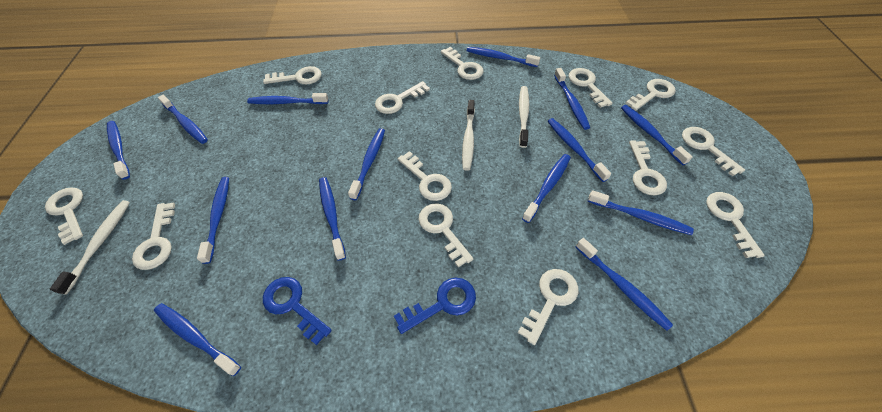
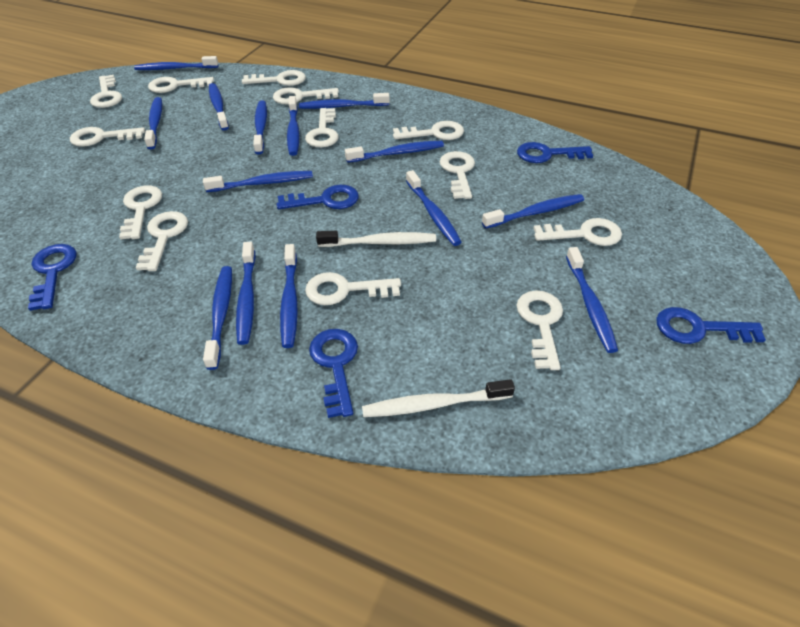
blue key: [263,277,332,345] [394,277,476,334] = 2 -> [28,244,77,311] [277,185,359,209] [309,329,358,418] [517,142,593,163] [656,307,766,344] = 5
white toothbrush: [50,200,130,295] [462,100,475,171] [519,86,529,148] = 3 -> [316,231,436,247] [362,379,515,417] = 2

